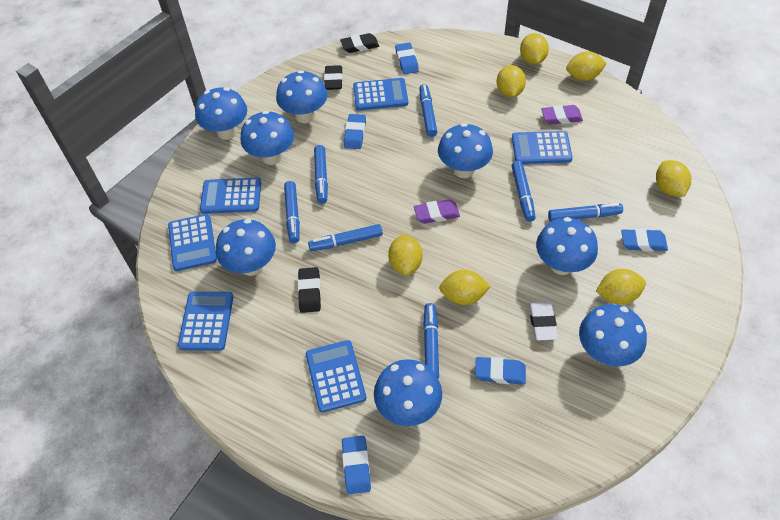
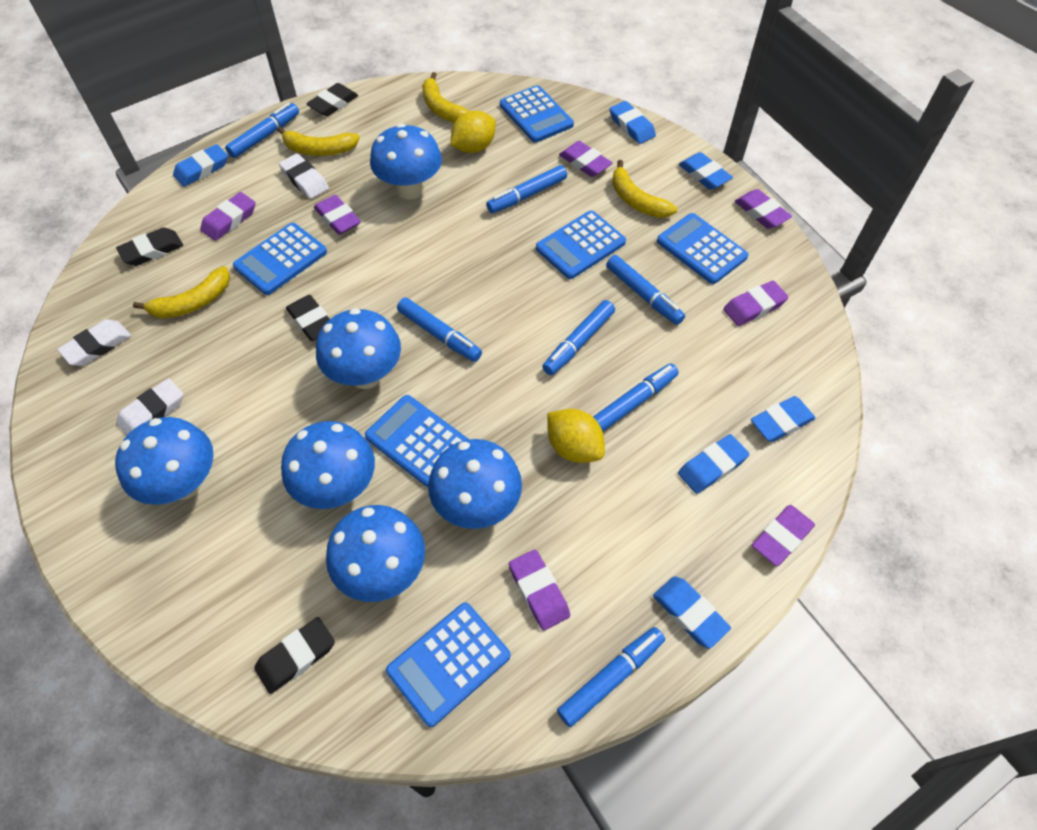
black eraser: [298,267,321,313] [324,65,343,90] [340,33,379,53] = 3 -> [116,227,183,266] [254,617,335,694] [286,295,330,341] [306,83,358,116] = 4
blue eraser: [342,436,371,494] [344,114,366,149] [395,42,419,74] [475,357,526,385] [621,229,668,251] = 5 -> [173,144,228,187] [609,101,656,144] [653,576,731,649] [678,434,749,494] [679,152,733,190] [751,396,816,442] = 6
blue mushroom: [195,87,247,140] [216,219,276,276] [241,111,294,165] [276,70,328,123] [374,359,442,426] [438,123,493,178] [536,217,598,275] [579,304,647,366] = 8 -> [115,417,214,505] [281,421,375,509] [316,308,401,389] [326,505,425,602] [370,123,442,200] [428,439,522,529] = 6
purple eraser: [414,199,460,224] [541,105,583,125] = 2 -> [200,192,256,241] [314,195,361,235] [509,549,570,631] [559,141,613,177] [723,281,789,326] [735,189,792,229] [752,505,815,566] = 7
white eraser: [529,301,558,340] = 1 -> [57,319,131,366] [116,378,183,435] [279,154,329,199] = 3
yellow banana: none = 0 -> [133,266,230,318] [277,127,360,156] [422,72,469,123] [612,160,677,218] = 4
yellow lemon: [388,234,423,276] [439,270,491,305] [497,65,526,97] [520,33,549,64] [566,51,607,81] [596,269,646,305] [656,160,691,197] = 7 -> [450,110,496,153] [547,409,605,463] = 2

